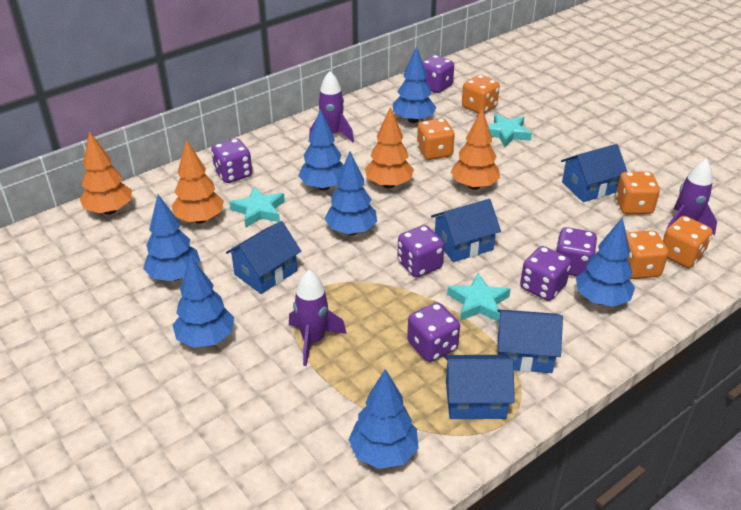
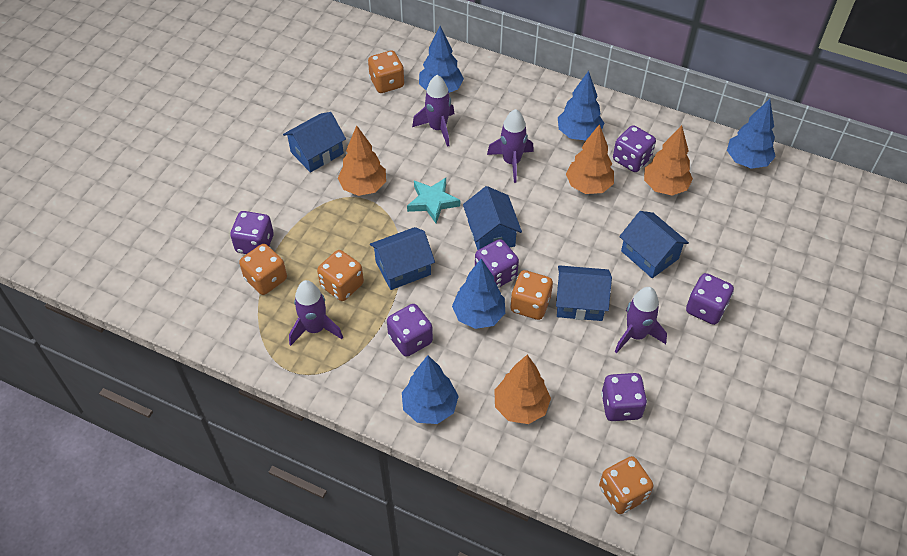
blue tree: [143,195,201,281] [172,255,234,348] [298,109,344,190] [324,152,377,235] [349,369,418,469] [393,46,437,123] [576,218,635,307] = 7 -> [402,355,459,424] [419,26,464,93] [452,259,505,329] [558,71,604,141] [727,99,776,169] = 5
purple rocket: [289,270,346,366] [309,71,354,142] [664,159,717,236] = 3 -> [289,280,343,346] [412,75,454,147] [487,109,534,183] [615,287,667,353] = 4
turquoise star: [229,187,285,228] [447,273,511,322] [488,114,532,147] = 3 -> [407,178,460,223] = 1

